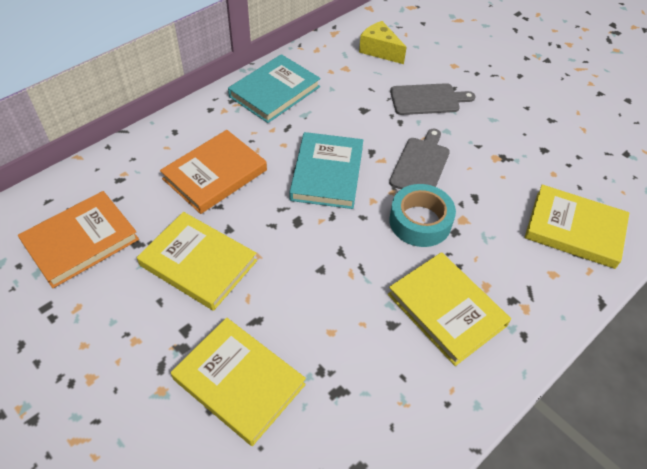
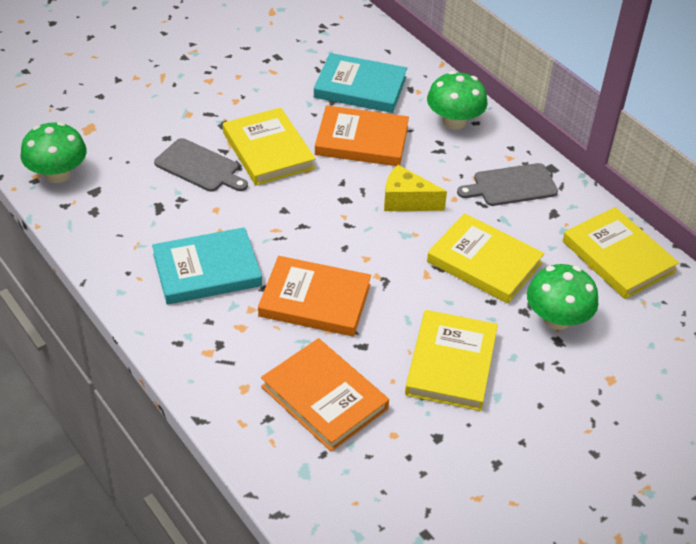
green mushroom: none = 0 -> [20,122,87,183] [427,71,488,129] [527,264,598,330] = 3
orange book: [18,191,139,288] [160,130,267,214] = 2 -> [258,256,371,337] [261,338,389,451] [315,105,409,166] = 3
turquoise tape: [389,184,456,247] = 1 -> none = 0

